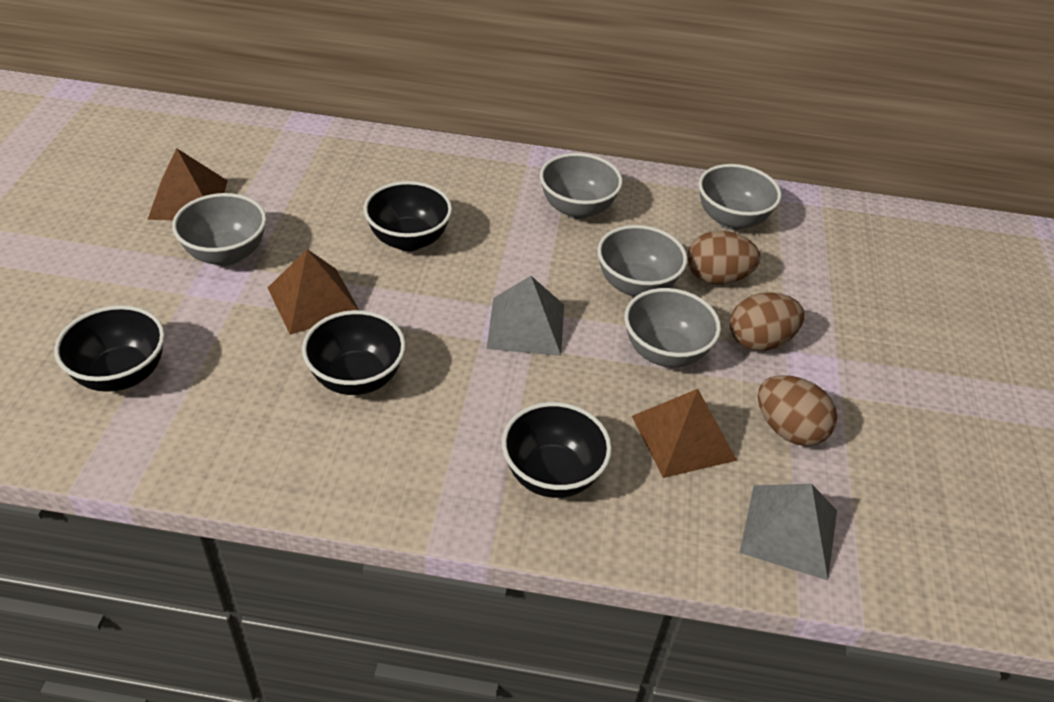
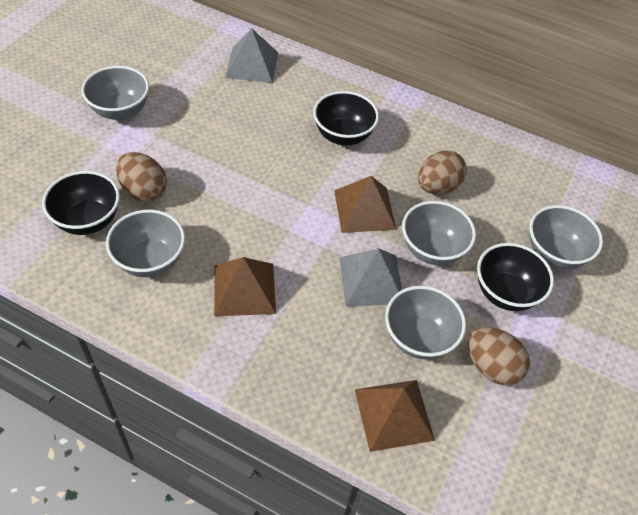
black bowl: [54,305,165,392] [302,310,406,395] [364,181,452,251] [502,402,612,498] = 4 -> [42,171,120,235] [313,91,379,146] [477,243,554,311] = 3

